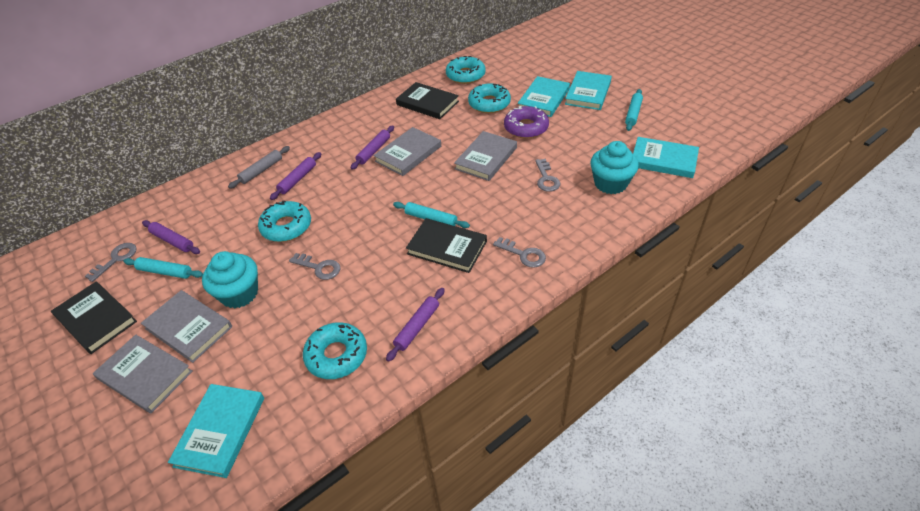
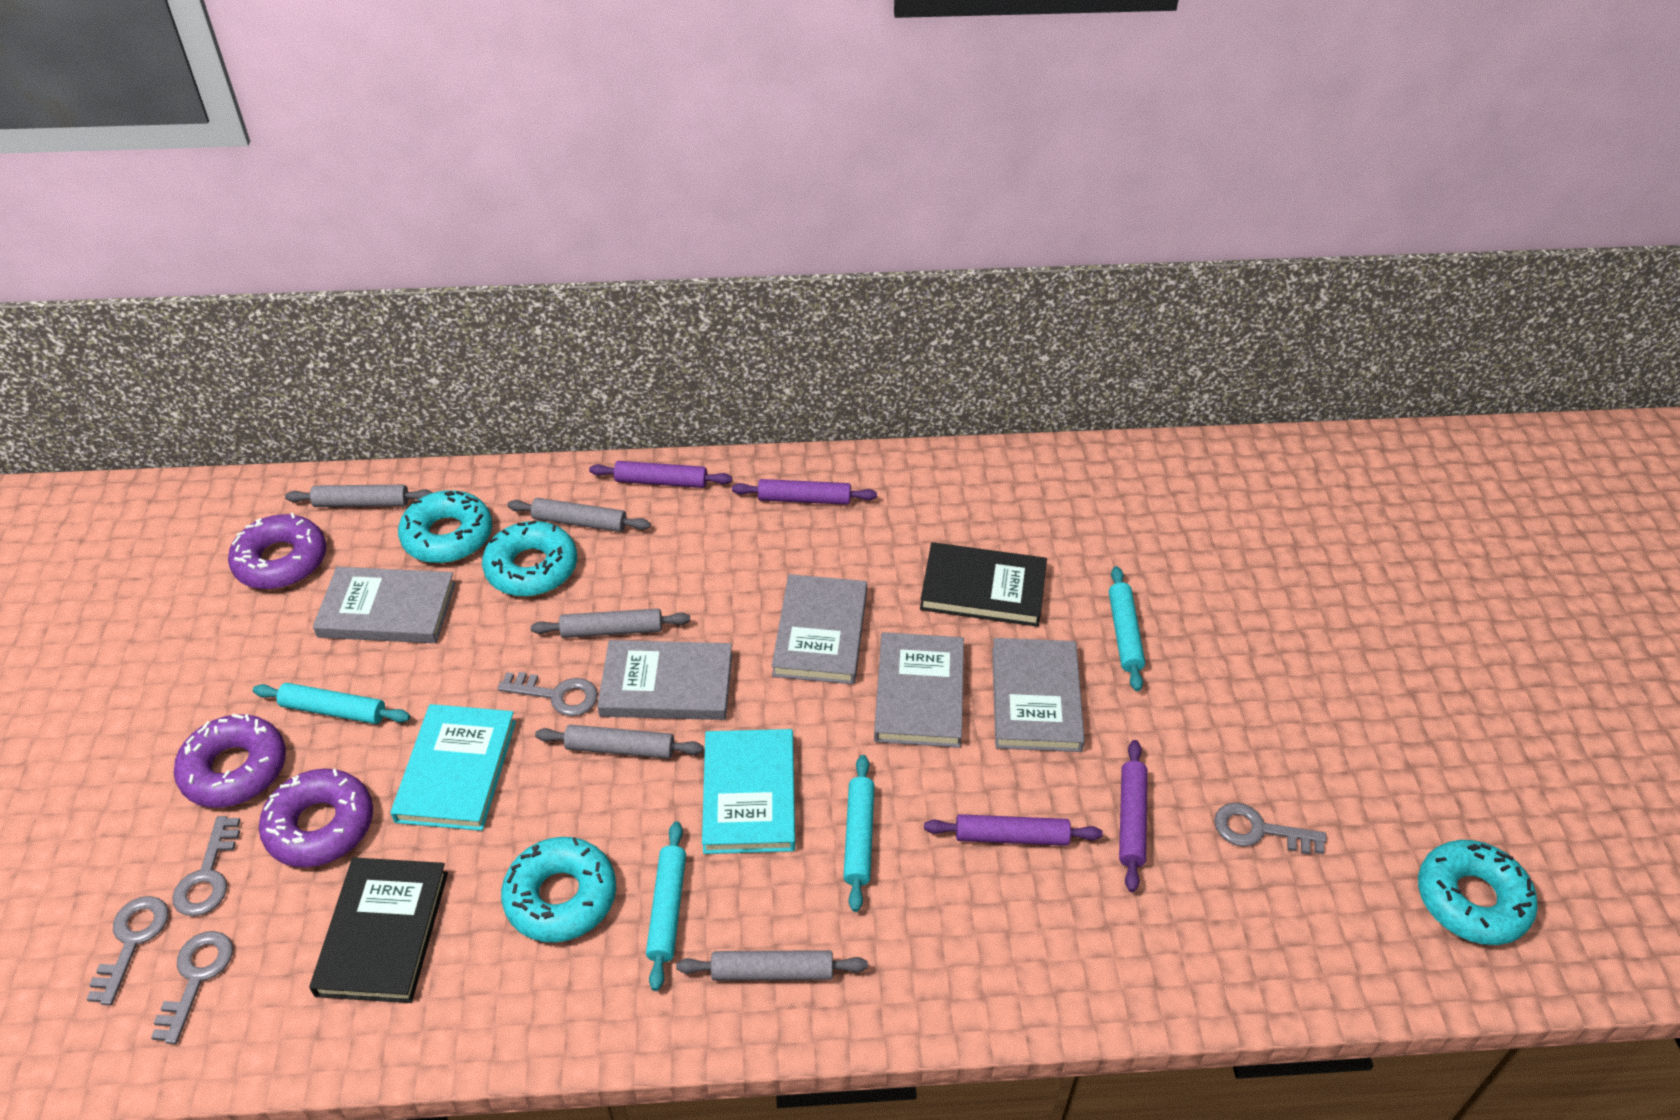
black book: [51,281,137,354] [396,82,459,119] [406,218,487,273] = 3 -> [309,857,448,1003] [920,542,1047,627] = 2
grey book: [93,335,193,413] [141,290,232,363] [374,127,441,176] [454,131,517,181] = 4 -> [313,567,456,643] [597,640,733,720] [772,574,867,684] [874,632,964,748] [992,638,1085,752] = 5
grey key: [85,243,137,282] [289,253,340,280] [493,237,546,268] [535,159,560,192] = 4 -> [87,896,168,1005] [151,931,233,1044] [172,816,241,916] [497,672,598,716] [1214,803,1326,855] = 5
grey rolling pin: [228,146,290,189] = 1 -> [285,485,433,507] [507,498,651,532] [531,609,690,638] [535,725,703,759] [676,950,868,981] = 5
purple donut: [504,106,549,139] = 1 -> [174,714,286,808] [228,513,326,589] [259,768,373,867] = 3
turquoise book: [168,384,264,478] [518,76,570,117] [565,71,612,110] [633,137,699,178] = 4 -> [390,704,516,831] [702,729,795,854] = 2
turquoise cupcake: [202,251,258,309] [590,141,639,194] = 2 -> none = 0
turquoise rolling pin: [123,257,203,279] [393,202,470,228] [625,89,643,131] = 3 -> [253,683,410,724] [646,821,686,991] [843,755,874,912] [1109,566,1145,691] = 4

